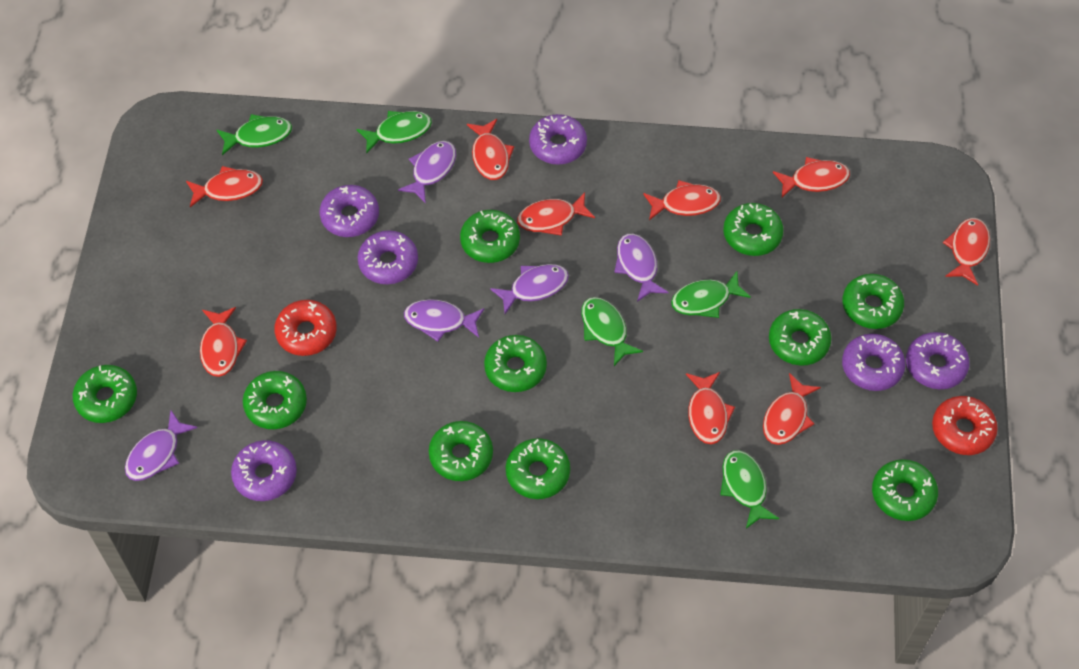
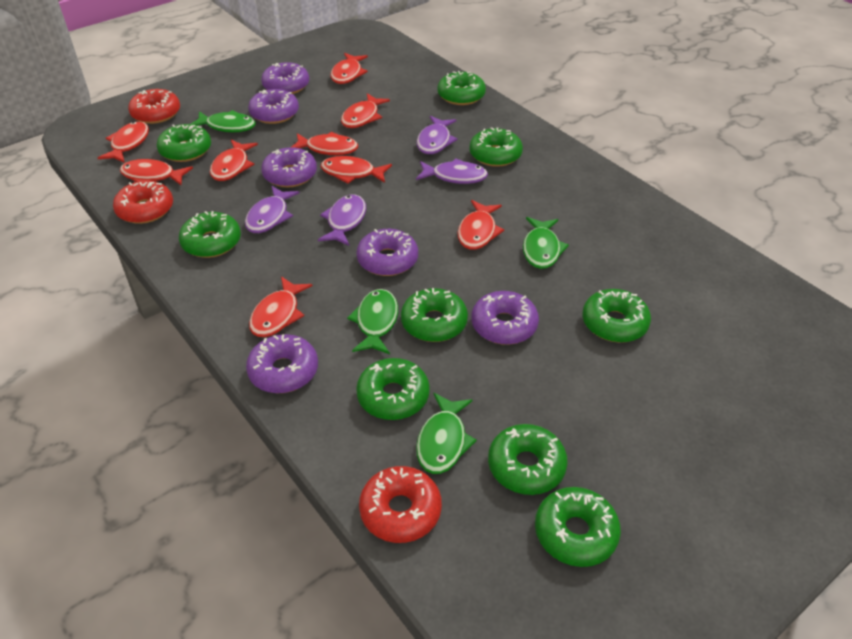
green donut: [73,365,137,423] [243,371,307,429] [429,421,493,481] [460,210,520,263] [484,335,547,392] [506,438,570,499] [723,203,784,256] [769,309,831,365] [842,274,904,329] [872,459,938,521] = 10 -> [157,124,211,162] [179,211,241,258] [356,358,430,420] [401,288,468,342] [438,71,486,105] [470,127,523,167] [488,424,568,495] [535,487,621,567] [582,289,651,343] = 9
green fish: [217,114,292,155] [356,111,432,154] [581,297,643,366] [671,271,751,318] [720,450,779,529] = 5 -> [191,110,256,132] [347,289,398,354] [416,393,477,474] [523,217,569,269] = 4
purple fish: [125,410,198,481] [398,141,456,203] [404,299,484,342] [490,264,569,314] [614,234,668,302] = 5 -> [245,186,299,233] [318,195,366,246] [416,158,488,184] [417,116,458,154] = 4
red donut: [274,300,337,356] [932,396,998,455] = 2 -> [113,181,173,224] [128,89,180,124] [359,466,442,543] = 3

